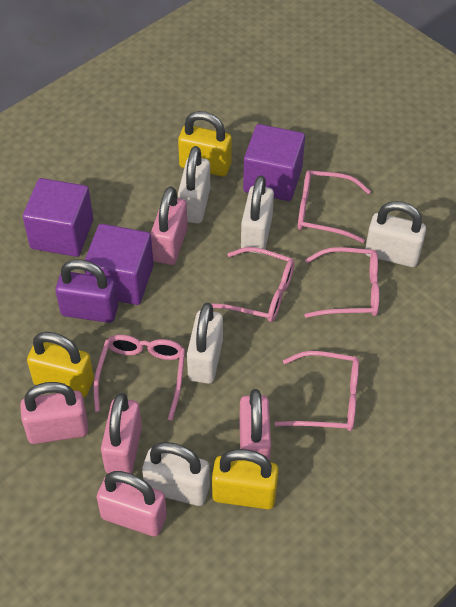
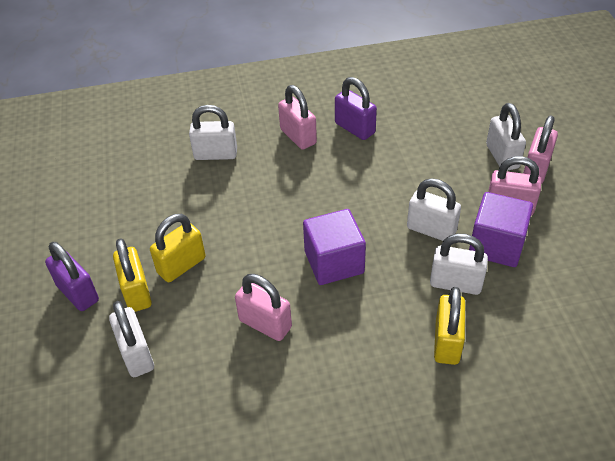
pink glasses: [93,335,185,421] [212,247,295,322] [275,351,359,431] [298,170,371,243] [304,247,379,318] = 5 -> none = 0
pink padlock: [20,382,88,444] [97,471,167,537] [101,393,142,474] [150,186,188,265] [239,389,271,461] = 5 -> [235,274,292,341] [278,85,317,150] [488,156,541,216] [523,115,558,184] = 4
purple cube: [23,178,93,257] [84,224,153,305] [243,124,305,201] = 3 -> [303,209,366,285] [469,192,533,267] = 2
purple padlock: [55,259,118,323] = 1 -> [45,242,99,311] [335,77,377,140] = 2

